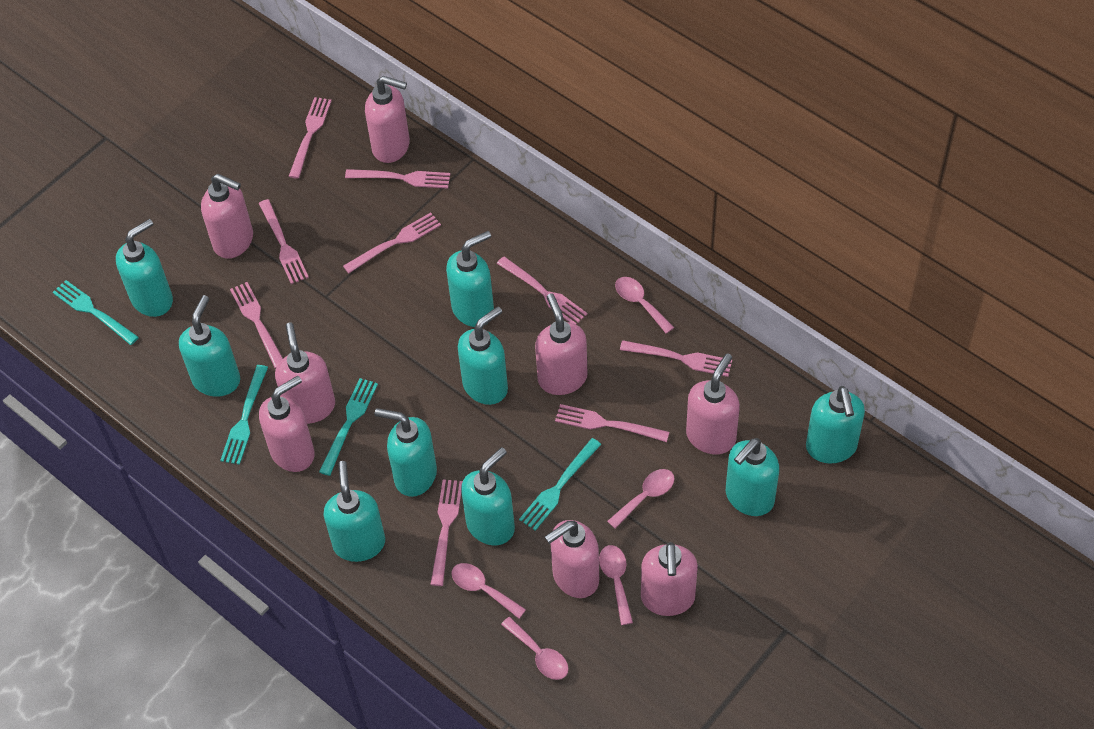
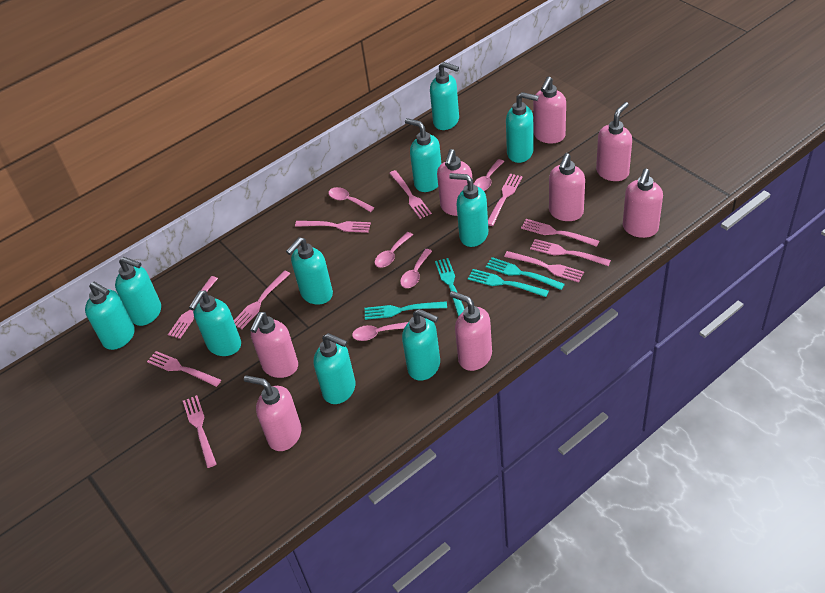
pink fork: [230,282,283,368] [258,199,309,284] [289,97,332,179] [343,213,441,274] [345,169,450,189] [430,480,463,586] [497,256,587,325] [555,404,669,442] [620,340,732,377] = 9 -> [147,351,221,387] [168,276,218,339] [183,395,216,468] [234,270,290,329] [295,221,371,233] [389,170,432,219] [488,174,523,226] [504,251,584,282] [521,219,599,247] [530,239,611,266] = 10
turquoise soap dispenser: [116,219,173,317] [179,295,240,397] [324,461,385,562] [375,408,437,497] [446,231,494,327] [458,307,508,405] [461,447,515,545] [726,438,779,516] [806,386,865,464] = 9 -> [85,281,135,350] [115,257,161,326] [189,291,241,356] [286,237,333,305] [313,333,356,404] [402,309,440,381] [405,118,441,192] [430,62,459,130] [449,173,488,247] [506,92,539,163] = 10

